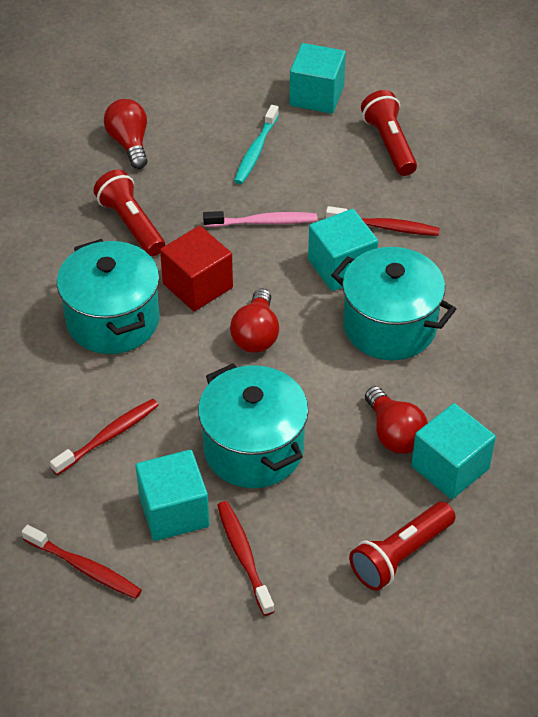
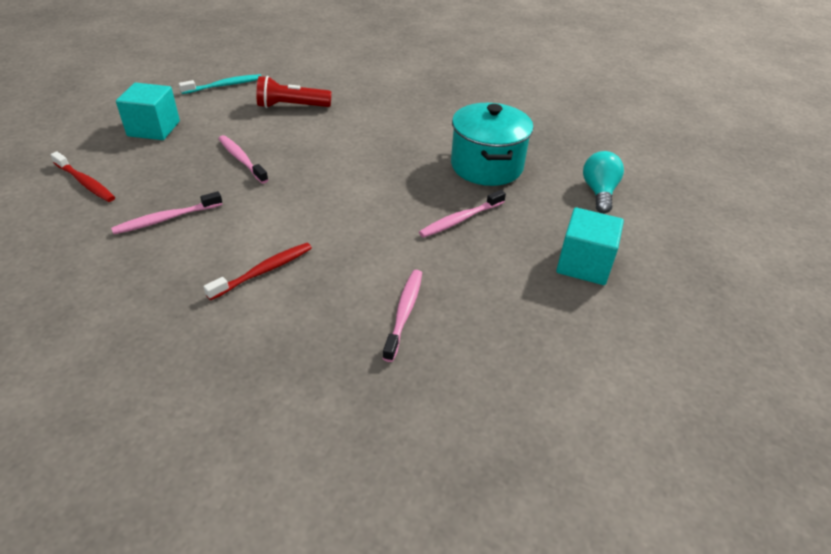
pink toothbrush: [203,211,317,227] = 1 -> [111,191,223,234] [218,135,268,184] [383,270,422,362] [419,190,506,238] = 4
red cube: [160,226,233,311] = 1 -> none = 0
red flashlight: [94,169,165,256] [349,502,455,591] [361,90,417,176] = 3 -> [257,76,332,108] = 1
red light bulb: [104,99,148,169] [230,288,279,353] [365,386,428,454] = 3 -> none = 0
red toothbrush: [22,525,142,599] [50,399,159,475] [217,501,275,616] [326,206,440,236] = 4 -> [50,152,115,202] [203,243,312,300] = 2
turquoise cube: [135,450,209,541] [290,43,346,114] [308,209,378,291] [411,403,496,499] = 4 -> [116,83,180,140] [556,207,624,285] = 2
turquoise light bulb: none = 0 -> [583,151,624,213] = 1
turquoise pot: [57,239,160,354] [198,363,308,488] [331,247,456,360] = 3 -> [451,103,533,186] = 1

